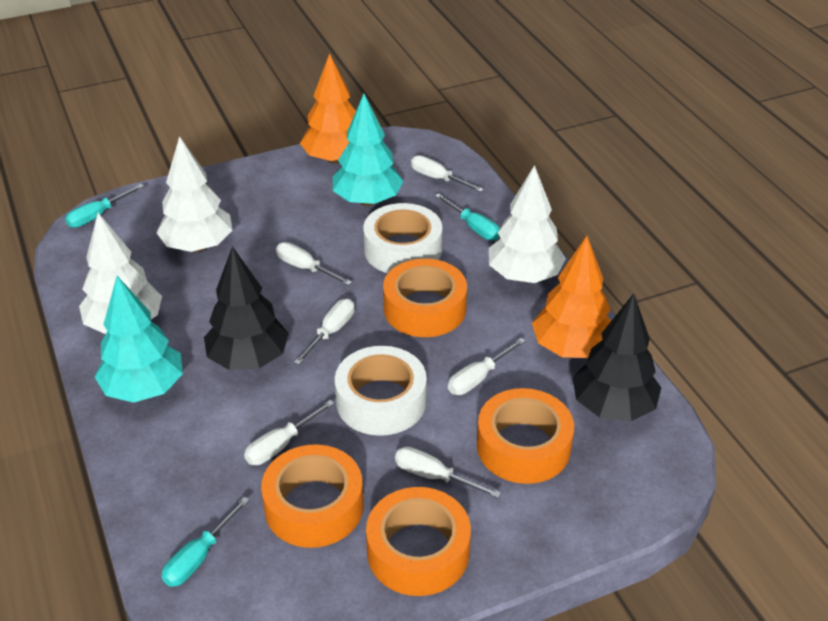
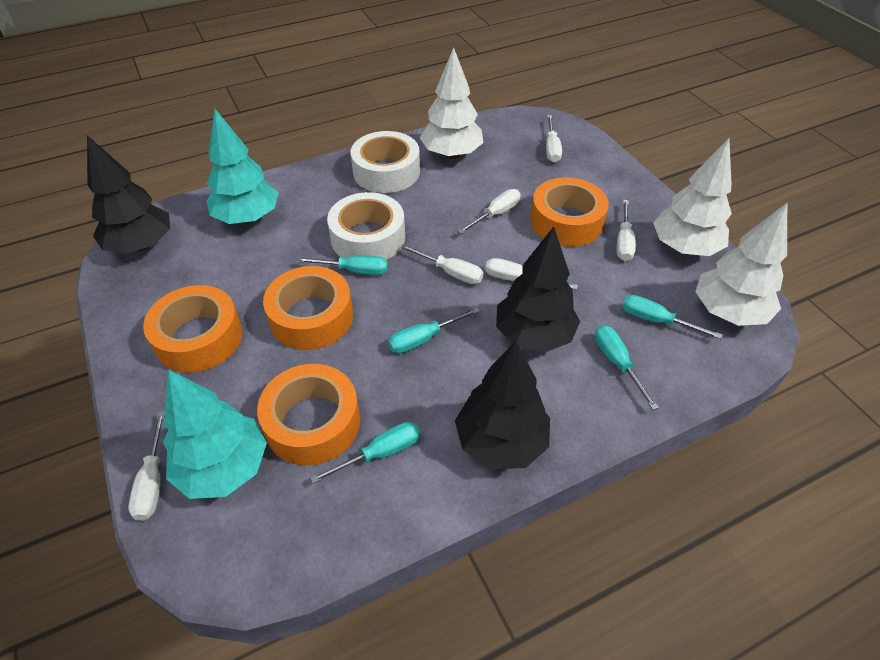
black tree: [204,246,289,370] [572,293,661,421] = 2 -> [87,135,170,254] [455,341,550,469] [496,227,580,352] = 3
orange tree: [300,53,356,164] [532,236,611,358] = 2 -> none = 0
turquoise screwdriver: [65,184,144,228] [162,497,250,587] [435,193,500,240] = 3 -> [296,255,388,275] [310,422,420,484] [388,307,480,353] [595,325,659,410] [622,295,723,339] = 5

